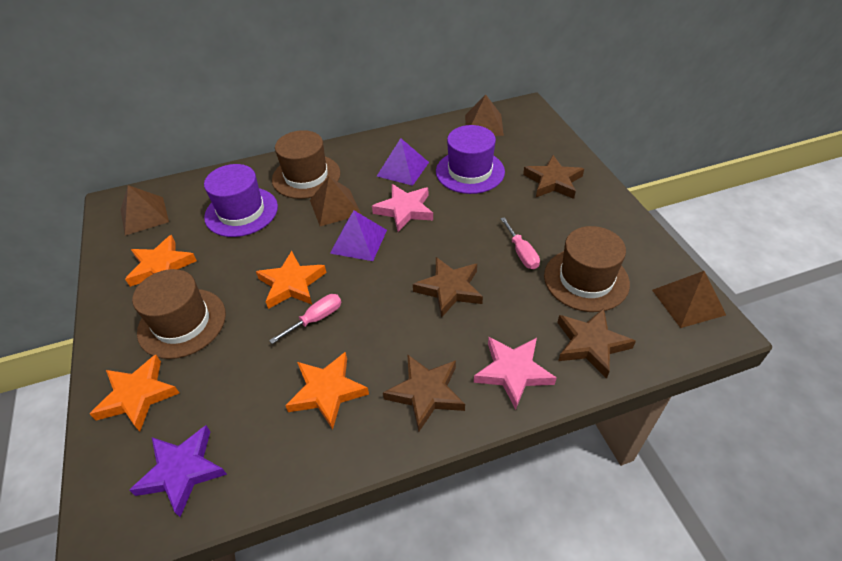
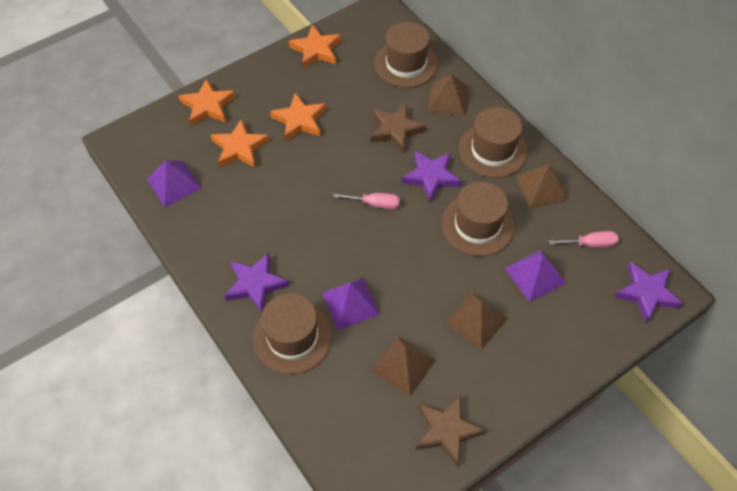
brown hat: [132,269,226,359] [272,130,340,199] [544,226,630,312] = 3 -> [253,293,332,374] [374,22,438,88] [441,182,515,256] [459,107,528,178] = 4
brown star: [383,354,465,432] [413,257,483,318] [523,155,584,199] [557,308,636,379] = 4 -> [371,103,426,153] [416,394,486,467] = 2
pink star: [372,184,433,232] [474,337,557,410] = 2 -> none = 0
purple hat: [204,164,278,237] [436,125,505,194] = 2 -> none = 0
purple pyramid: [330,211,387,261] [377,138,429,186] = 2 -> [147,160,202,207] [322,278,380,330] [505,250,566,302] = 3
purple star: [129,425,227,517] = 1 -> [225,253,289,313] [402,151,462,203] [614,262,683,323] = 3

